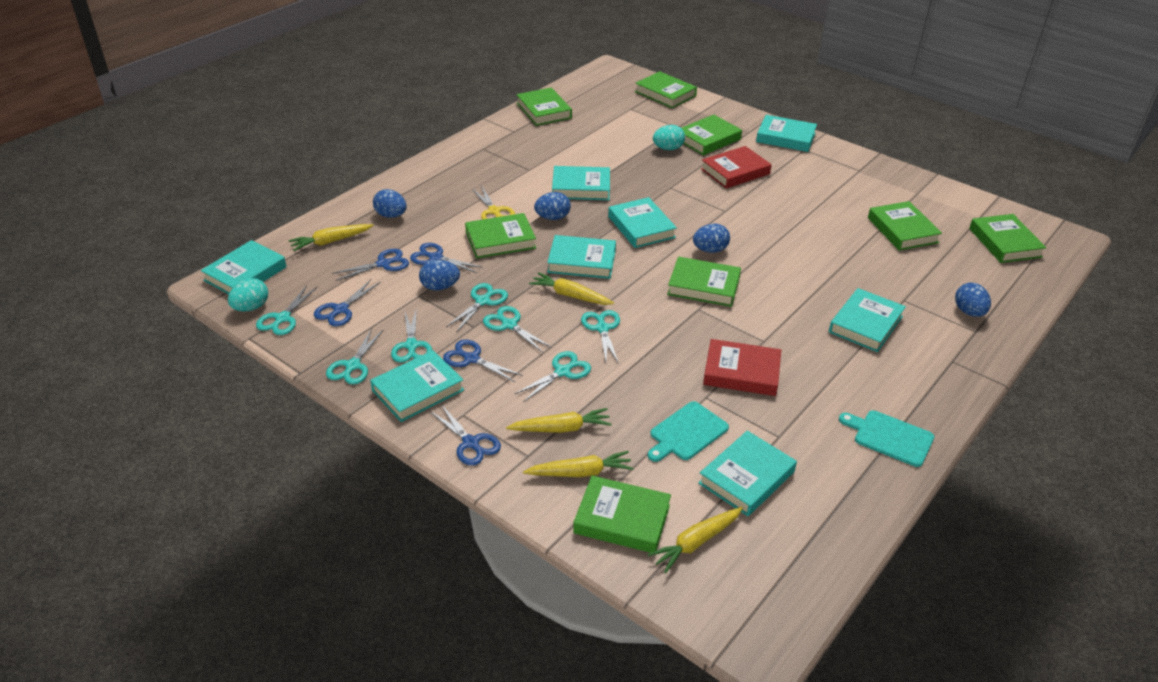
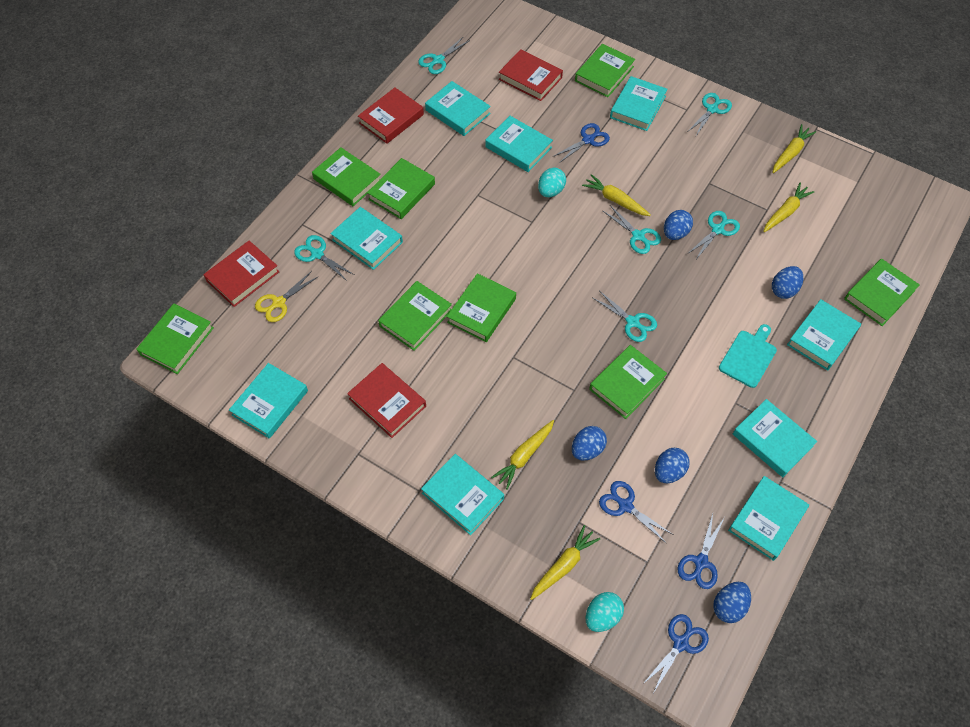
blue scissors: [314,280,380,327] [332,249,409,281] [410,243,483,273] [430,405,501,466] [443,339,523,382] = 5 -> [554,123,610,163] [599,481,673,544] [642,614,709,692] [678,514,725,589] = 4
red book: [701,146,772,189] [703,339,781,396] = 2 -> [203,241,279,307] [347,363,426,438] [358,88,424,144] [499,49,563,101] = 4
turquoise book: [201,240,287,294] [370,350,464,422] [547,235,616,279] [552,166,610,200] [608,197,677,248] [698,431,797,516] [756,115,817,152] [829,288,906,352] = 8 -> [229,363,308,439] [330,207,403,270] [421,454,504,535] [425,81,491,136] [485,116,553,172] [610,76,668,131] [728,476,809,561] [733,399,817,477] [787,299,861,371] = 9
turquoise cutting board: [648,401,729,462] [839,410,935,467] = 2 -> [719,324,777,388] = 1
turquoise scissors: [256,285,317,335] [326,329,383,385] [391,308,432,363] [446,283,508,331] [483,306,552,353] [515,351,591,402] [581,310,620,364] = 7 -> [294,235,354,281] [418,37,470,74] [593,291,657,342] [603,205,661,254] [687,93,732,136] [687,211,740,259] = 6

